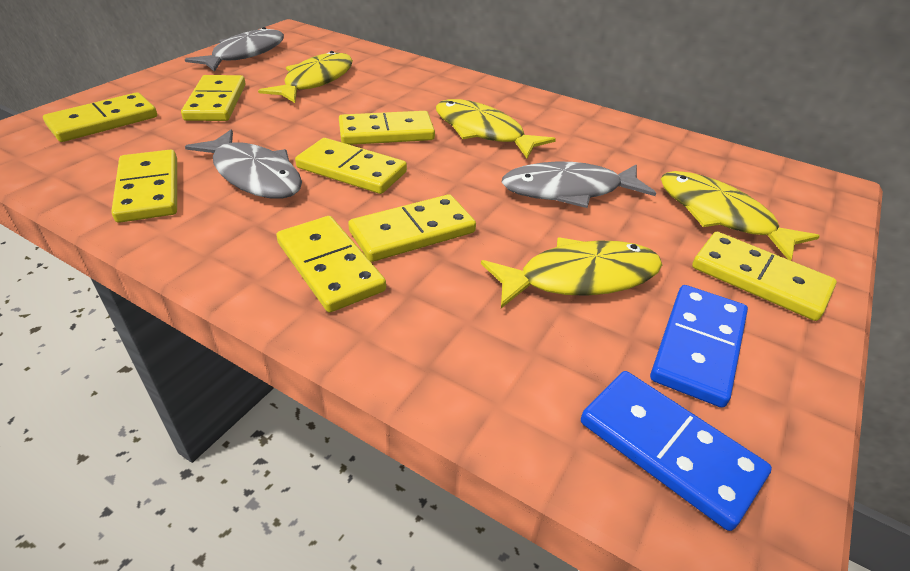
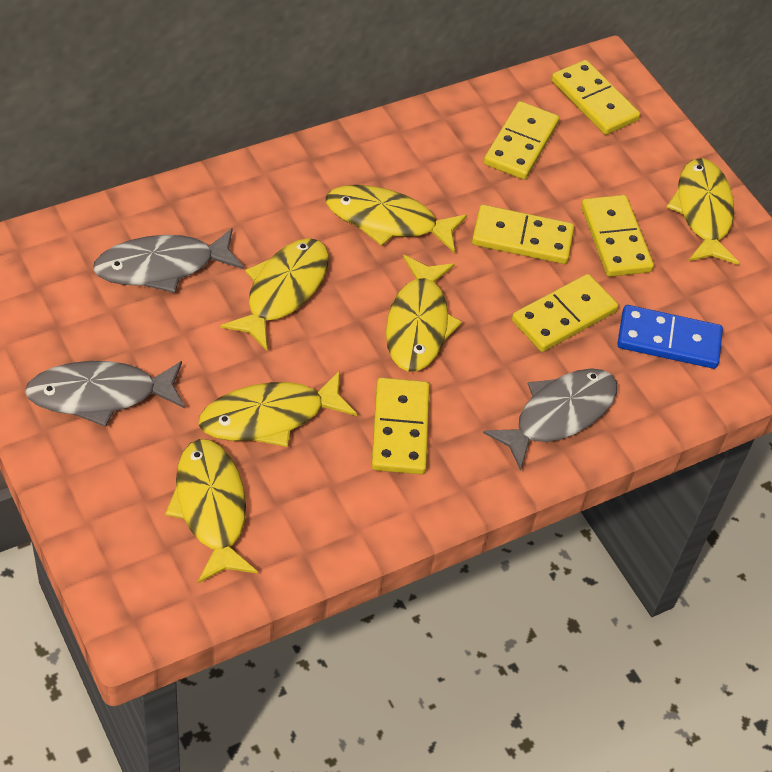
blue domino: [581,371,772,531] [650,285,748,408] = 2 -> [617,305,723,369] = 1
yellow domino: [43,92,157,142] [111,149,177,223] [181,75,246,121] [276,216,386,312] [295,138,407,194] [339,111,435,145] [348,194,476,262] [692,232,837,321] = 8 -> [371,378,430,474] [472,205,574,264] [484,101,559,180] [512,274,619,352] [551,60,640,135] [581,195,654,277] = 6
yellow fish: [258,51,353,103] [436,99,556,158] [481,238,662,308] [661,171,820,261] = 4 -> [165,439,258,583] [198,370,357,447] [220,238,329,350] [326,185,467,253] [386,255,462,372] [666,158,739,265] = 6

